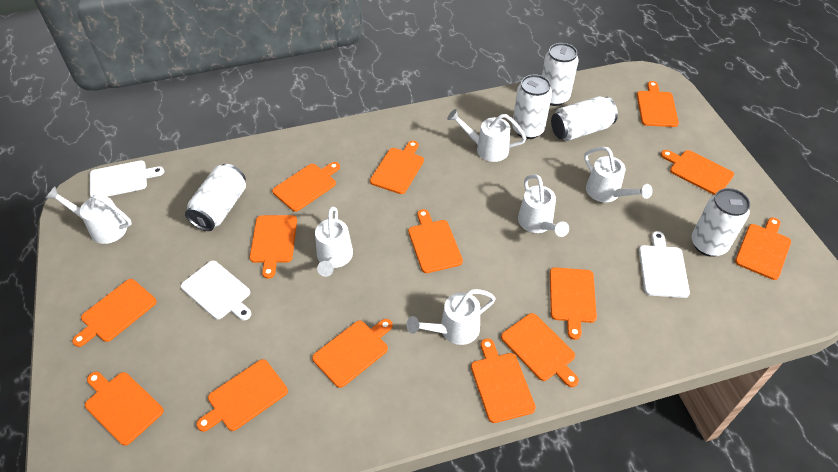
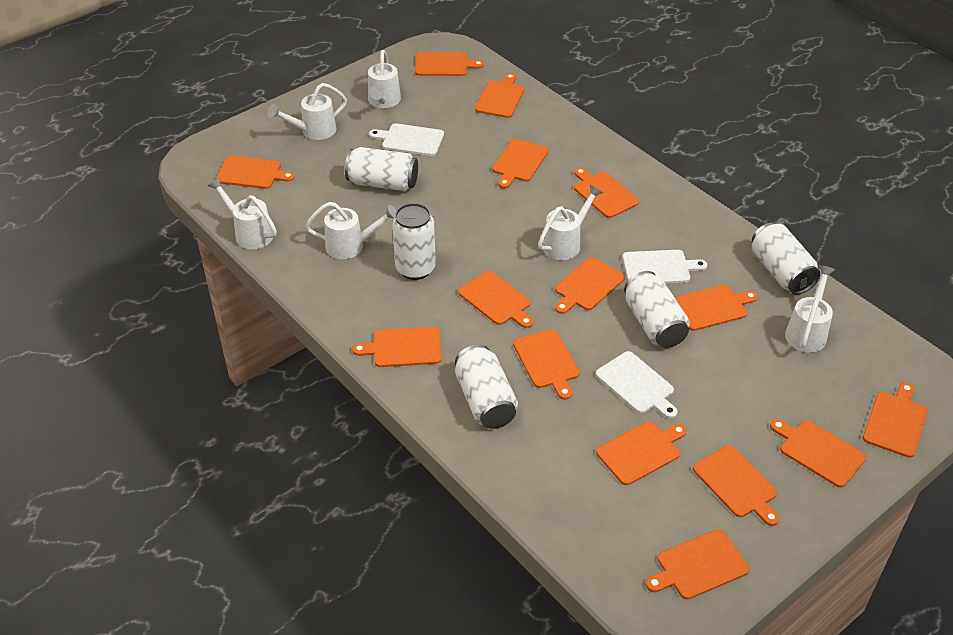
orange cutting board: [72,279,157,347] [85,372,164,446] [196,359,288,432] [250,215,297,279] [272,162,340,212] [312,319,393,388] [370,141,424,194] [408,209,463,273] [471,338,536,423] [501,313,579,387] [550,267,597,340] [637,81,679,127] [661,150,734,195] [735,218,791,280] = 14 -> [216,156,295,189] [352,327,442,367] [415,52,484,76] [458,271,533,328] [475,73,524,118] [492,139,549,189] [513,329,580,400] [555,257,625,314] [574,167,639,218] [596,421,687,485] [646,529,749,600] [675,285,758,331] [693,445,780,526] [770,419,866,488] [863,382,928,458] = 15

